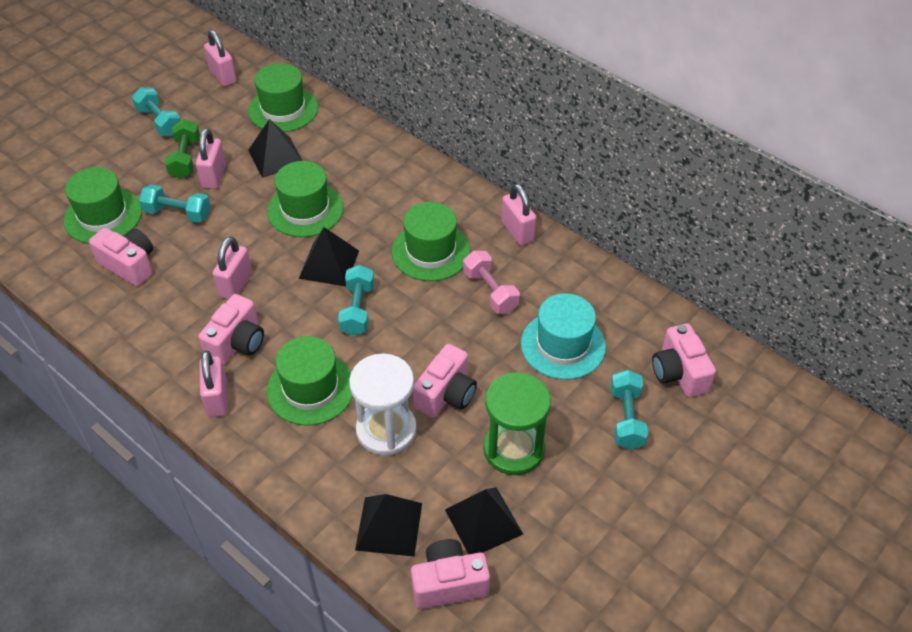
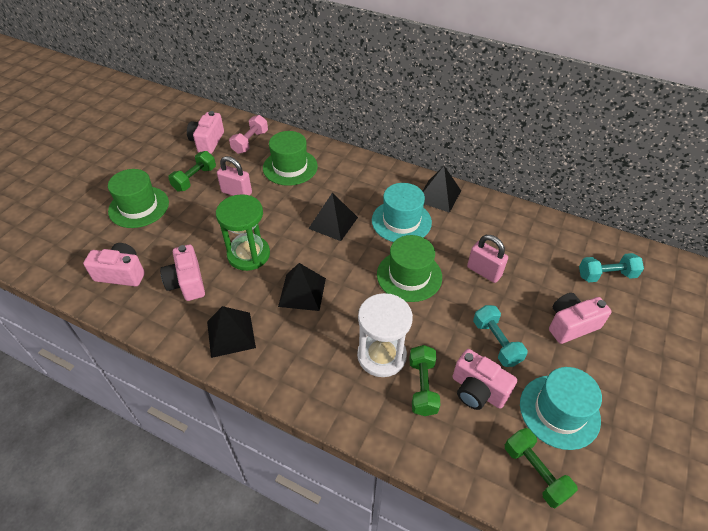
green dumbbell: [165,119,200,179] = 1 -> [168,151,216,191] [409,345,441,416] [505,428,578,508] = 3
green hat: [63,167,142,244] [248,63,318,132] [267,161,344,237] [267,336,353,426] [392,202,470,281] = 5 -> [108,169,169,228] [263,131,318,186] [377,235,442,302] = 3
pink padlock: [196,128,226,189] [200,350,228,418] [204,30,237,87] [212,236,252,300] [501,184,537,246] = 5 -> [217,156,252,196] [467,235,508,283] = 2
turquoise dumbbell: [132,87,181,136] [139,184,211,223] [338,265,374,336] [611,370,648,450] = 4 -> [473,305,528,367] [579,253,644,282] = 2
turquoise hat: [521,293,606,380] = 1 -> [372,183,432,242] [520,367,602,450] = 2

